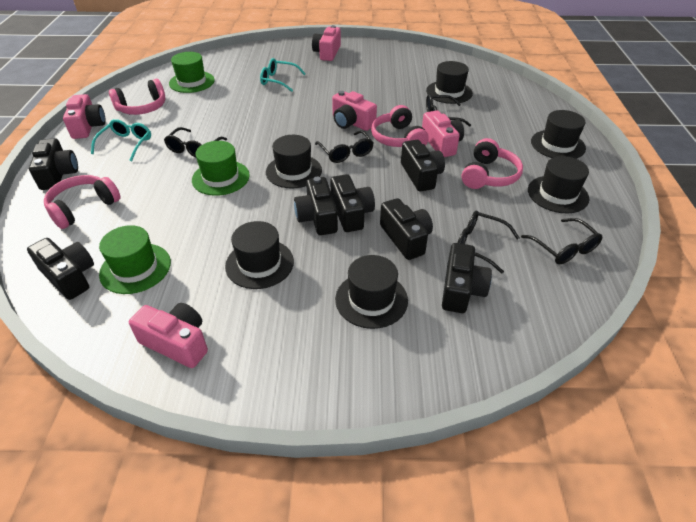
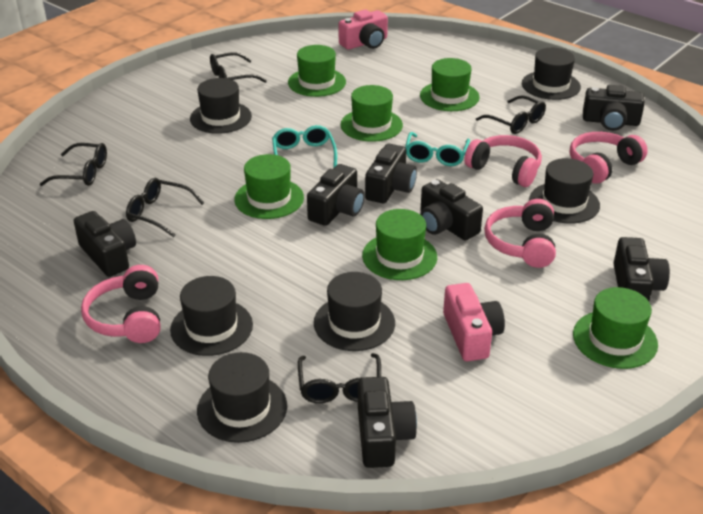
green hat: [99,225,171,294] [169,52,215,93] [192,141,250,196] = 3 -> [234,154,304,219] [288,45,346,97] [341,85,403,142] [362,209,437,280] [420,58,480,111] [573,287,658,369] = 6
pink camera: [63,94,106,139] [129,303,208,368] [312,25,341,61] [332,91,377,131] [422,110,464,157] = 5 -> [339,10,388,50] [443,283,505,361] = 2

